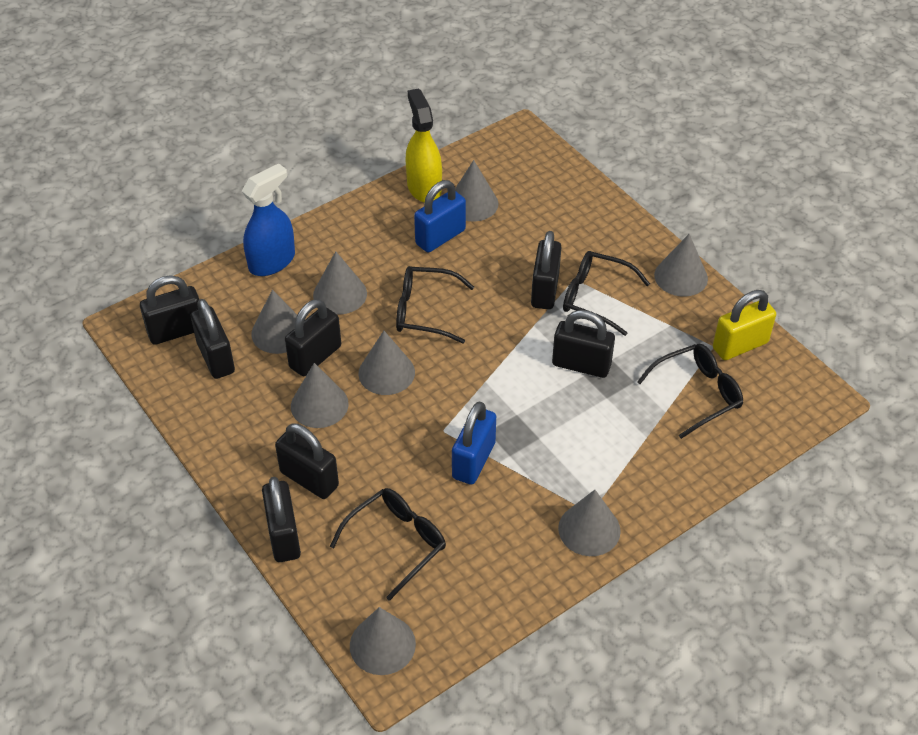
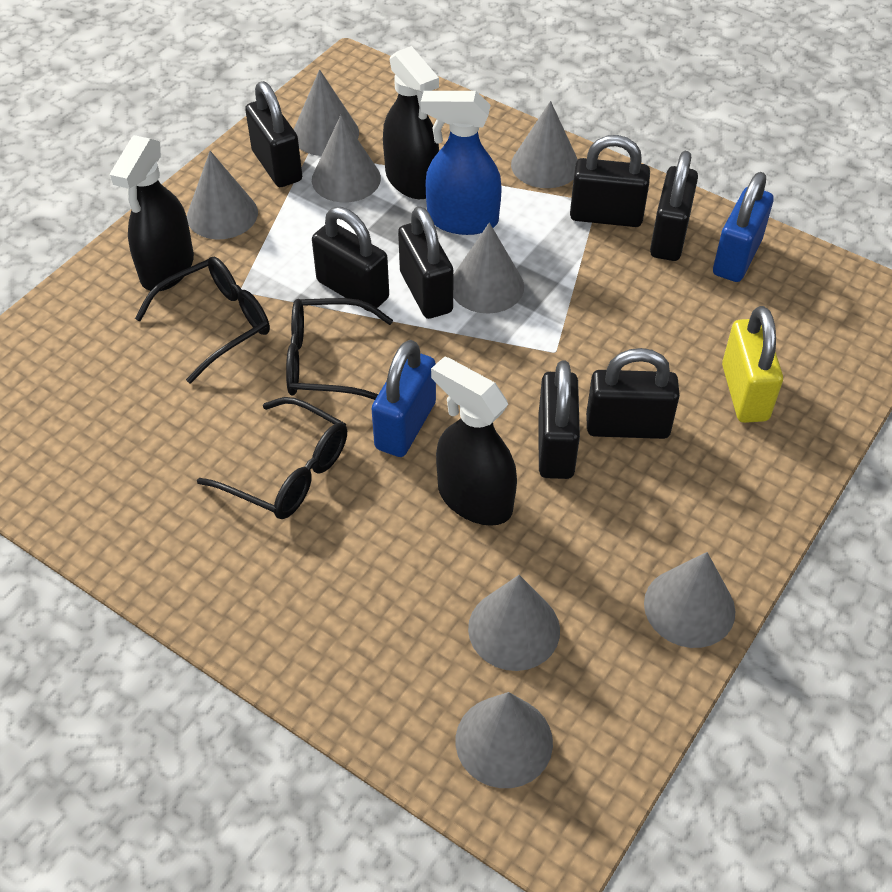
black glasses: [330,488,446,601] [396,266,474,344] [563,251,650,336] [637,344,743,439] = 4 -> [135,257,270,384] [197,397,347,519] [286,298,393,400] = 3
black spray bottle: none = 0 -> [109,135,194,291] [383,46,439,199] [431,356,517,526] = 3
yellow spray bottle: [405,88,442,203] = 1 -> none = 0

